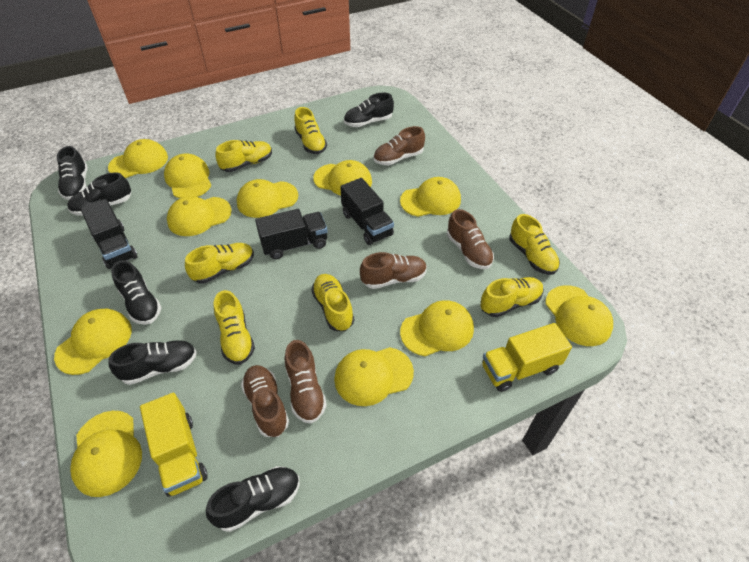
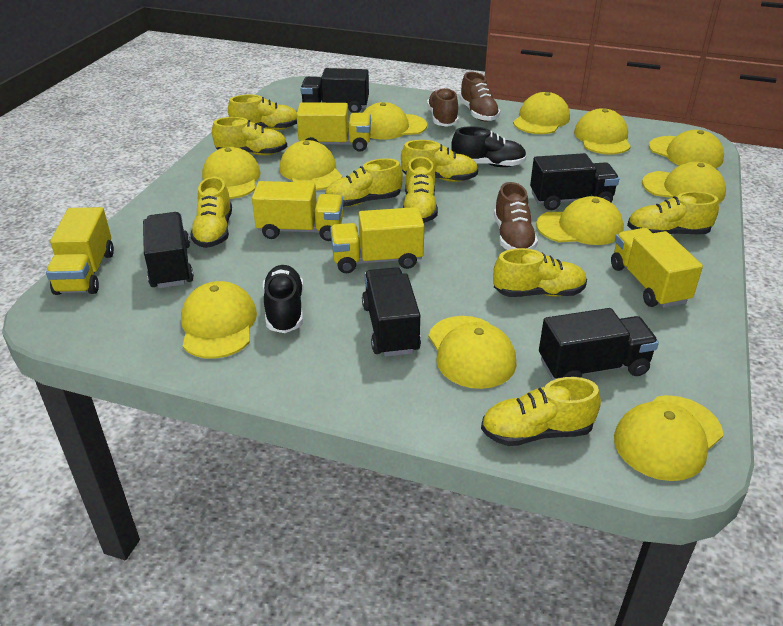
black shoe: [57,146,87,200] [67,172,131,216] [108,340,197,385] [111,260,162,325] [206,466,300,532] [344,93,394,127] = 6 -> [263,265,304,333] [451,126,527,167] = 2
black truck: [80,199,138,269] [255,209,328,260] [340,178,394,245] = 3 -> [143,212,194,288] [300,68,369,113] [362,267,421,357] [530,153,619,210] [539,308,659,379] = 5
brown shoe: [241,365,289,437] [285,340,327,424] [360,252,427,289] [373,126,425,165] [447,209,494,269] = 5 -> [427,88,459,127] [460,72,500,122] [494,182,538,250] = 3
yellow shoe: [185,243,254,284] [214,290,255,365] [215,140,272,172] [294,107,327,154] [311,274,354,331] [480,277,544,317] [509,214,560,275] = 7 -> [190,177,232,248] [212,117,287,155] [228,95,297,130] [325,159,403,207] [401,140,478,182] [403,156,438,223] [481,377,601,446] [493,248,587,297] [627,191,719,234] = 9
yellow truck: [140,393,207,497] [482,323,572,392] = 2 -> [46,207,114,295] [252,181,344,241] [296,102,371,152] [330,207,425,273] [611,228,703,308] = 5

